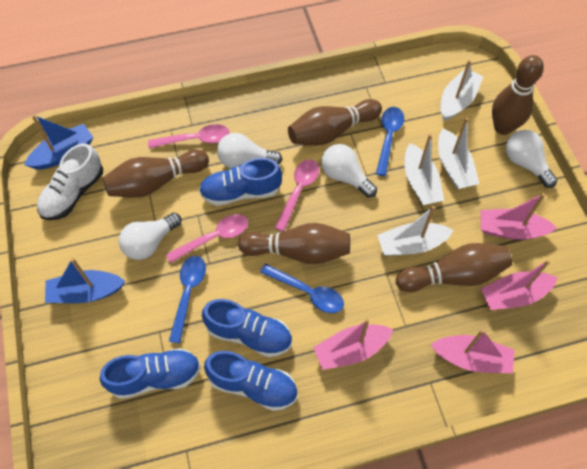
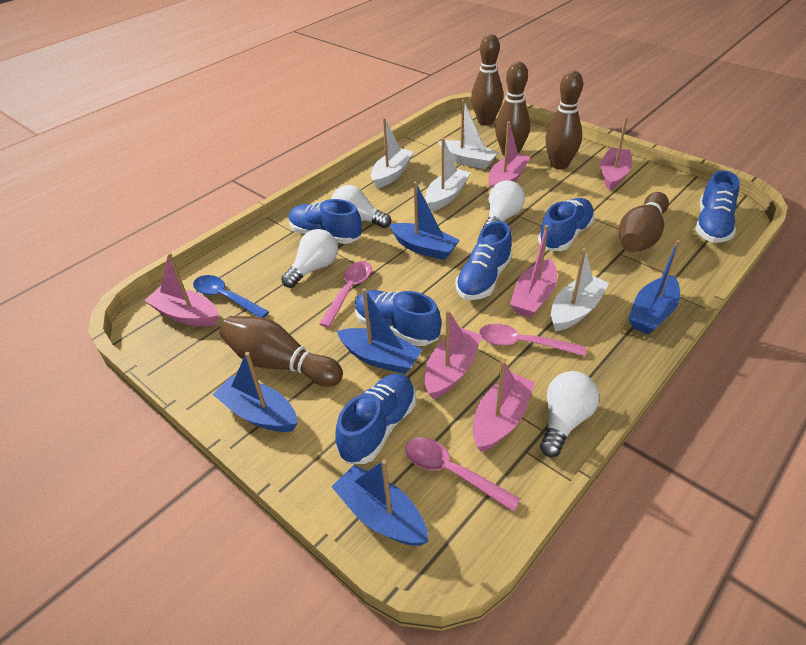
blue boat: [24,115,94,169] [45,258,125,303] = 2 -> [212,352,298,432] [332,459,429,546] [337,288,423,374] [389,181,460,260] [628,240,680,335] = 5
blue shoe: [100,348,201,399] [199,158,282,206] [202,299,292,357] [204,351,297,411] = 4 -> [289,199,362,244] [336,374,416,464] [355,290,441,346] [456,221,512,300] [538,198,595,251] [695,170,740,243] = 6
blue spoon: [169,256,206,344] [260,264,344,313] [376,107,404,176] = 3 -> [193,275,269,318] = 1
pink boat: [313,318,393,370] [430,329,514,373] [481,193,557,240] [481,260,557,310] = 4 -> [144,252,218,326] [425,310,482,399] [473,360,535,452] [488,122,531,188] [510,225,557,318] [600,117,632,191] = 6
white shoe: [37,143,103,220] = 1 -> none = 0

